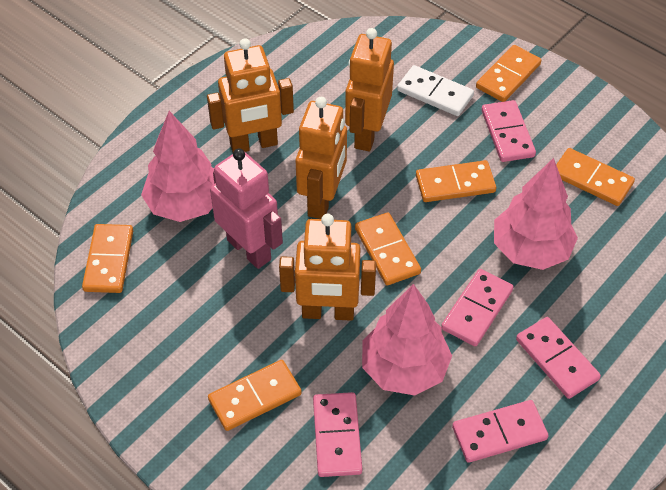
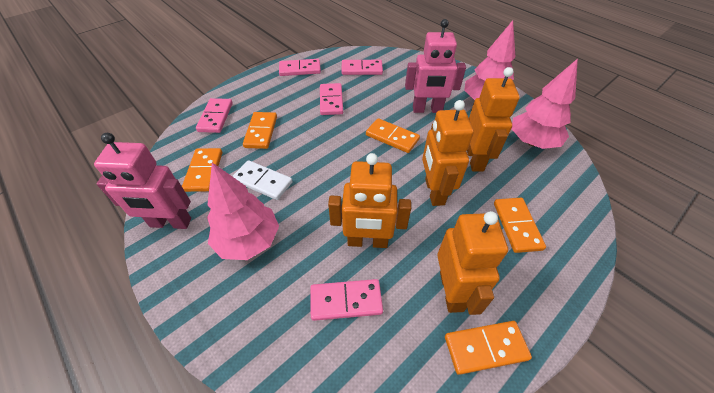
orange domino: [82,224,133,293] [208,360,302,431] [355,212,421,285] [416,160,496,202] [476,45,541,102] [556,148,635,206] = 6 -> [182,148,222,192] [243,112,277,149] [366,118,420,153] [445,321,532,375] [494,198,546,253] = 5
pink robot: [210,148,283,269] = 1 -> [94,133,191,229] [405,19,466,113] = 2

